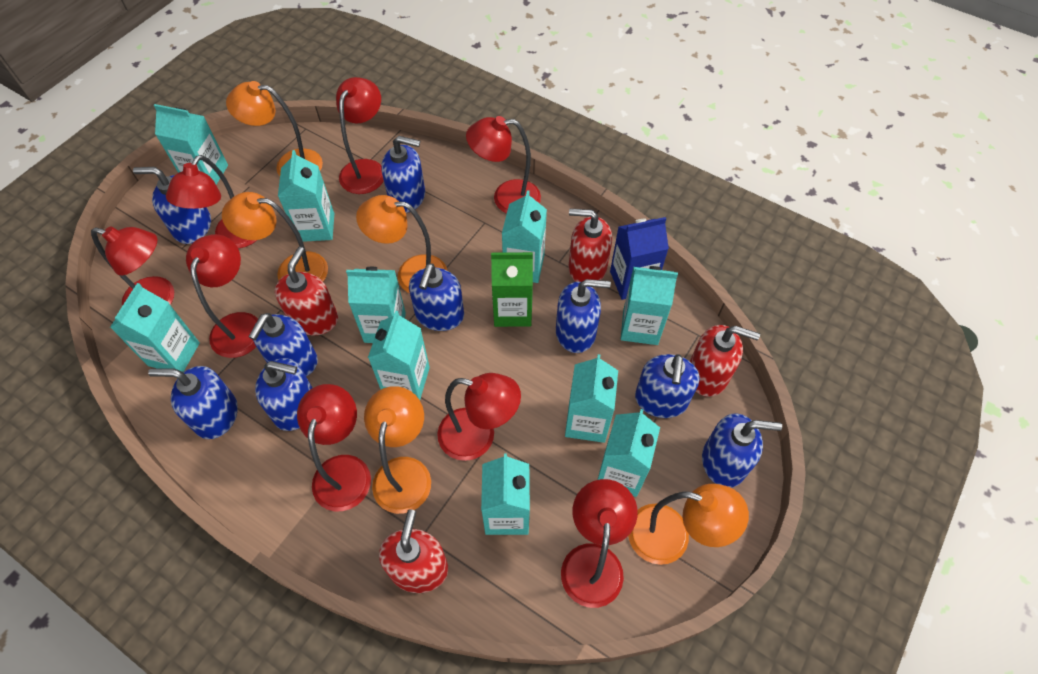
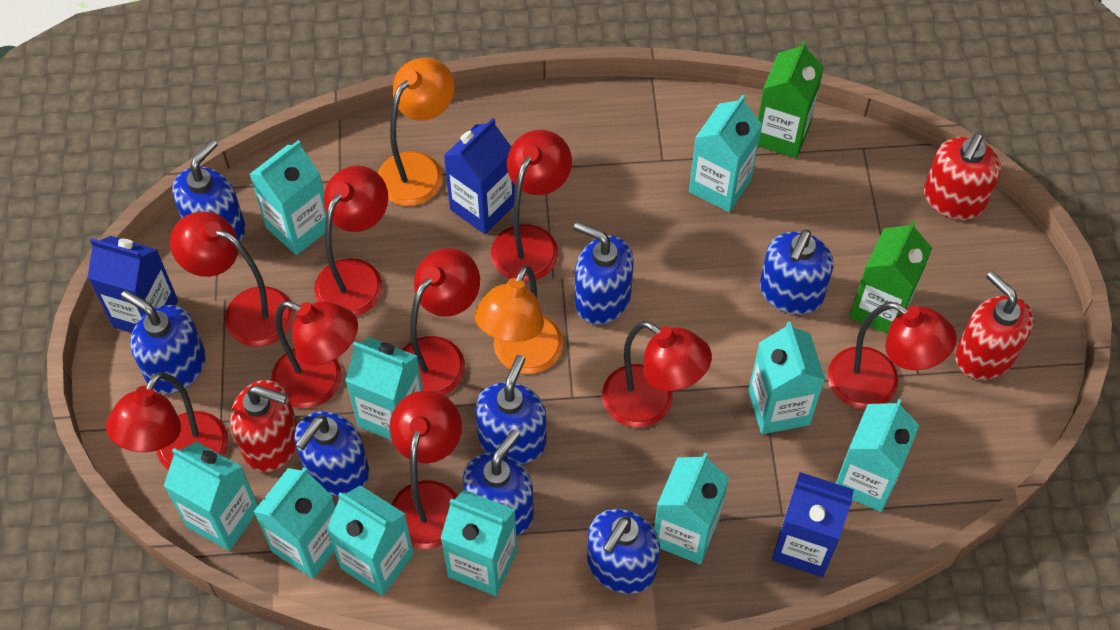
blue carton: [610,217,669,300] = 1 -> [88,236,178,333] [444,118,515,234] [772,472,854,577] = 3
blue soap dispenser: [133,167,211,244] [148,366,238,439] [249,313,318,376] [255,358,313,431] [381,136,425,213] [409,263,464,331] [556,279,611,353] [635,354,699,418] [702,413,782,488] = 9 -> [121,290,206,394] [172,139,246,242] [295,411,369,496] [463,430,534,535] [475,355,547,464] [574,222,634,325] [587,509,660,594] [760,230,834,315] = 8
green carton: [491,252,533,327] = 1 -> [758,41,824,158] [849,220,932,334] = 2
orange lamp: [222,192,328,281] [226,81,323,176] [356,195,448,293] [364,386,431,514] [628,484,749,565] = 5 -> [378,58,454,206] [474,265,563,374] = 2
red lamp: [91,226,174,306] [166,155,257,248] [186,234,258,358] [297,384,371,512] [336,77,384,194] [437,373,521,461] [466,116,541,214] [561,479,638,608] = 8 -> [106,372,229,471] [170,212,294,347] [271,301,358,408] [314,166,388,316] [389,391,462,549] [402,248,480,395] [491,130,572,282] [602,321,712,428] [828,302,957,409] = 9
red soap dispenser: [275,247,338,336] [379,509,448,593] [568,209,612,282] [690,325,760,397] = 4 -> [230,380,298,472] [924,133,1001,220] [955,271,1034,380] = 3

